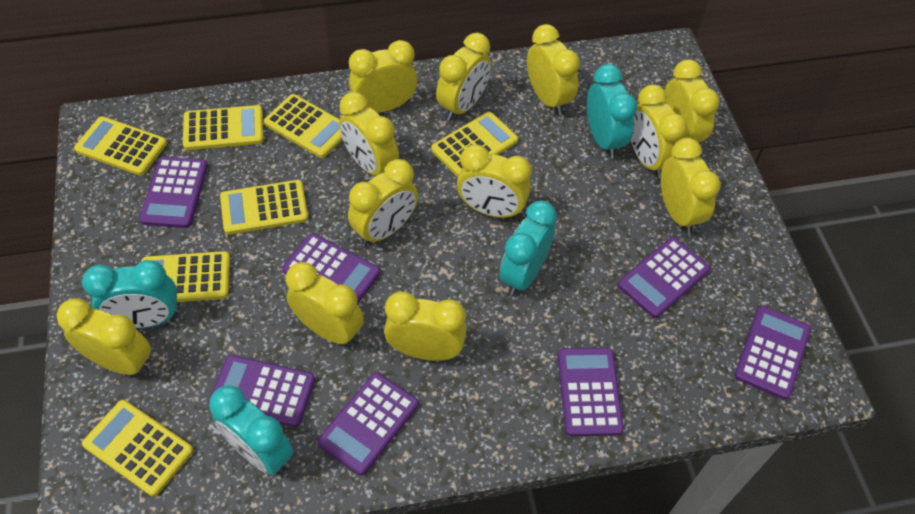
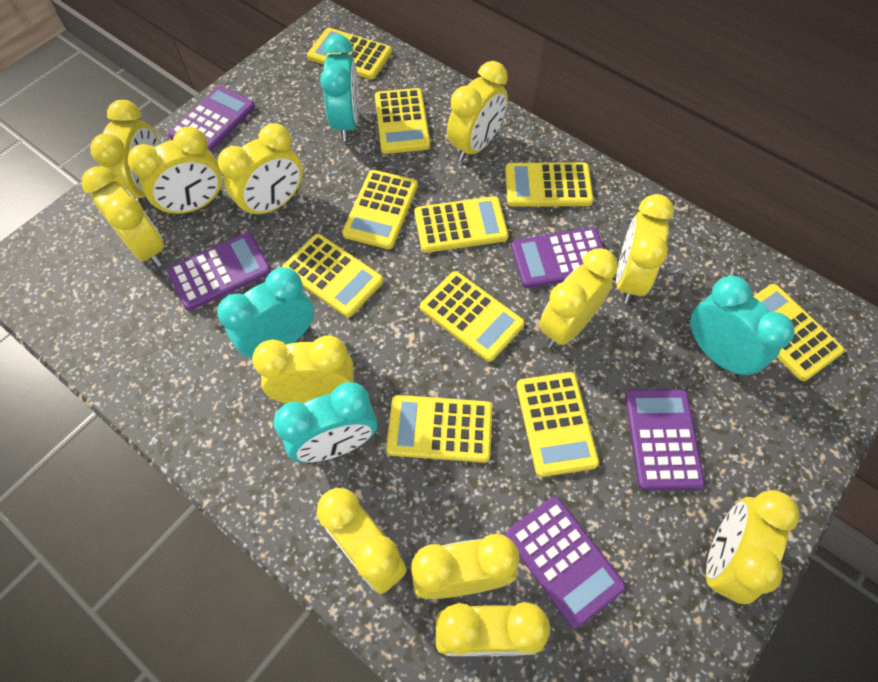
purple calculator: [139,157,208,228] [208,355,315,427] [282,233,380,304] [317,372,419,476] [558,348,624,436] [618,237,710,318] [735,306,811,400] = 7 -> [167,232,271,311] [168,86,255,151] [506,496,626,629] [511,227,604,288] [625,389,705,490] = 5
yellow calculator: [74,116,167,176] [82,400,194,497] [141,251,230,302] [183,105,264,150] [220,180,308,235] [264,94,343,158] [431,112,518,177] = 7 -> [282,234,383,317] [307,28,392,80] [342,170,418,249] [375,88,430,154] [386,395,492,463] [414,196,508,253] [420,271,525,362] [505,162,593,207] [516,372,599,477] [753,284,844,381] = 10

